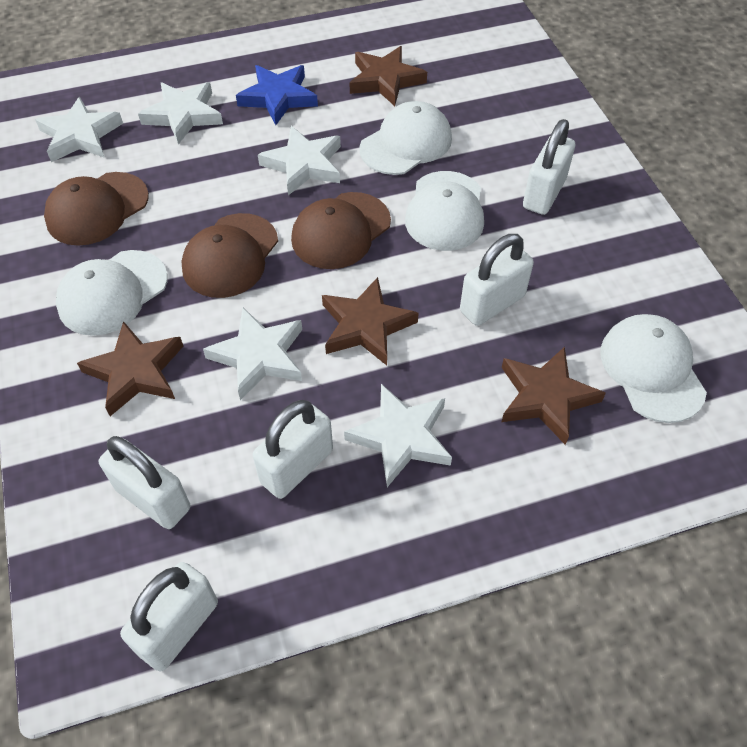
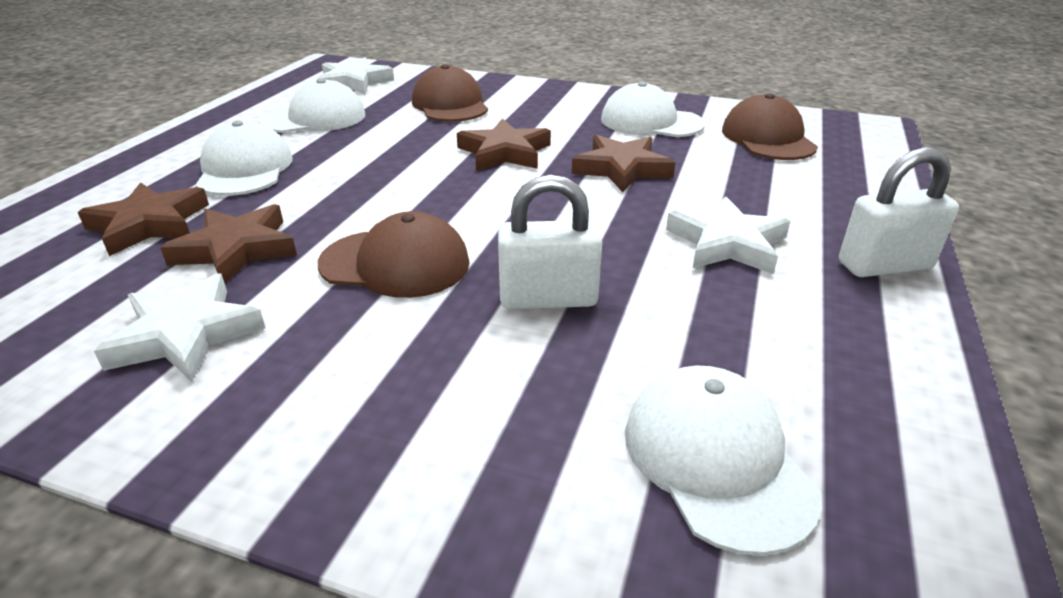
blue star: [236,65,318,125] = 1 -> none = 0
white padlock: [99,436,190,529] [120,562,218,671] [253,400,333,499] [460,234,534,326] [523,119,575,215] = 5 -> [498,174,602,309] [839,147,959,277] = 2
white star: [35,97,123,162] [138,82,223,145] [203,308,302,400] [258,126,341,195] [344,384,452,487] = 5 -> [94,273,266,382] [317,57,394,94] [666,197,790,274] = 3

